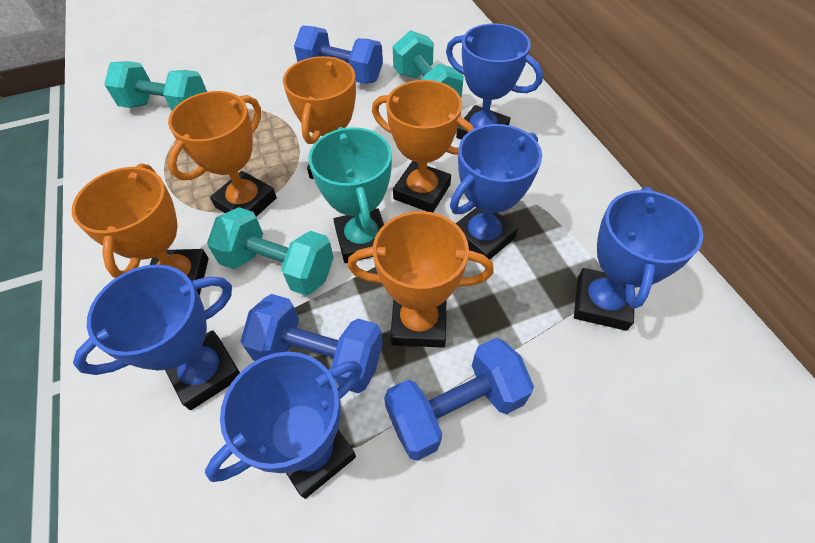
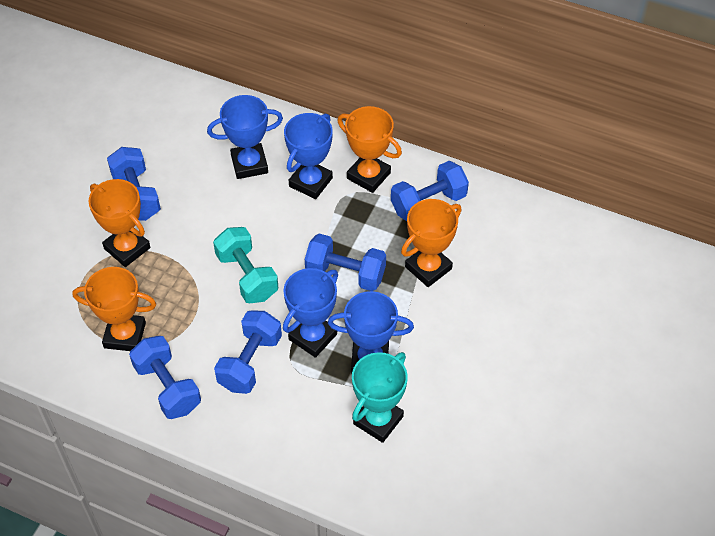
blue dumbbell: [241,294,383,393] [294,26,383,84] [384,338,534,461] = 3 -> [107,147,161,221] [129,336,201,419] [214,310,282,394] [305,233,386,291] [391,161,469,221] = 5
blue trophy: [73,264,240,410] [205,352,362,499] [446,23,543,140] [450,124,542,260] [574,187,703,331] = 5 -> [207,95,283,179] [283,268,338,358] [284,113,333,199] [328,291,414,374] = 4
orange trophy: [72,163,209,296] [168,91,277,217] [283,56,356,179] [348,211,494,348] [372,80,474,212] = 5 -> [72,267,156,351] [88,179,150,267] [337,106,402,193] [401,199,462,287] = 4
turquoise dumbbell: [104,61,207,111] [207,207,334,296] [393,30,464,98] = 3 -> [213,227,278,303] = 1

